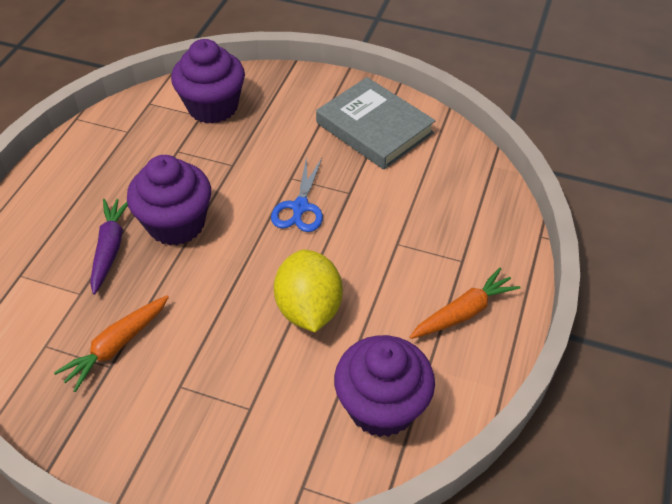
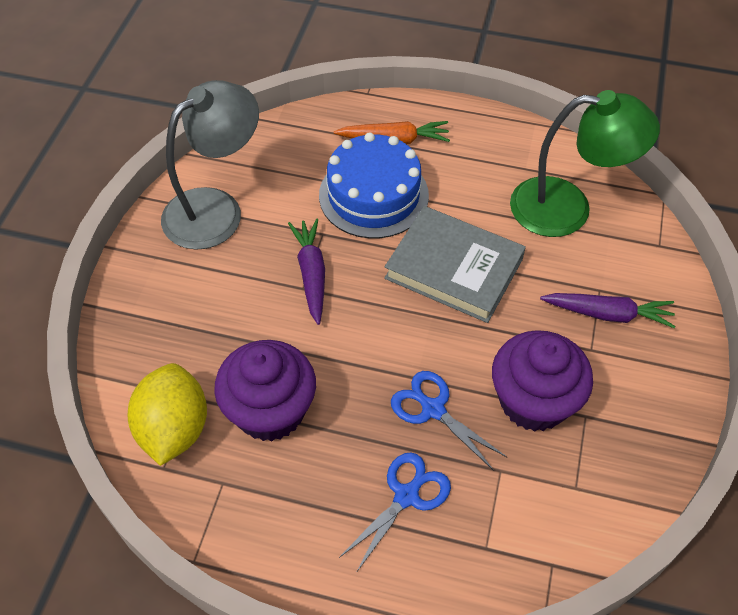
blue cake: none = 0 -> [319,132,429,238] = 1
blue scissors: [271,157,323,232] = 1 -> [339,452,451,573] [391,371,507,471] = 2
green lamp: none = 0 -> [510,90,660,237] = 1
grey lamp: none = 0 -> [161,80,259,250] = 1
orange carrot: [54,295,169,392] [410,268,521,339] = 2 -> [334,121,450,144] = 1
purple carrot: [90,199,128,295] = 1 -> [288,219,325,325] [540,293,676,328] = 2
purple cupcake: [127,155,211,246] [171,39,245,124] [334,335,435,437] = 3 -> [214,340,316,441] [492,330,593,432] = 2

